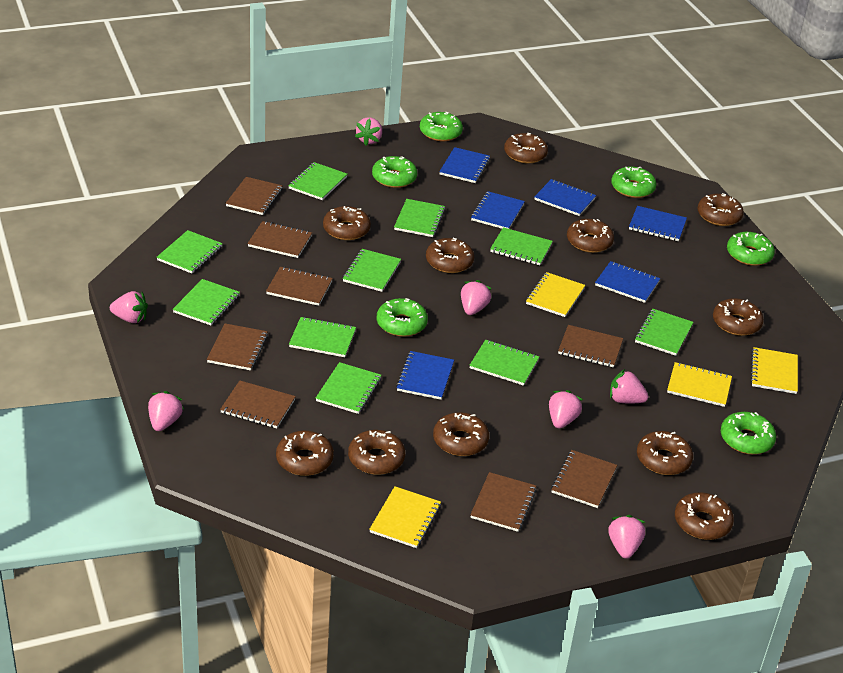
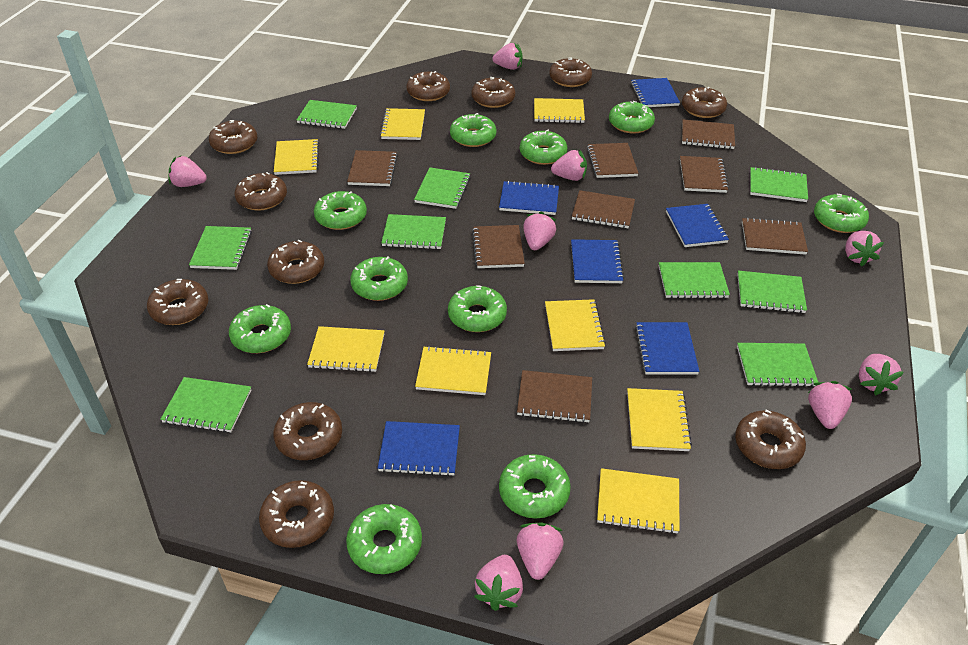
green donut: [372,156,417,188] [377,298,428,337] [420,112,463,141] [611,167,656,198] [721,412,776,454] [727,232,775,266] = 6 -> [229,304,291,353] [314,191,367,230] [346,504,422,574] [350,256,408,301] [448,285,507,332] [450,113,497,147] [499,454,571,518] [520,130,568,165] [609,101,655,134] [814,194,869,233] = 10
green notebook: [157,230,223,273] [173,279,240,325] [288,162,347,200] [289,317,356,357] [316,362,381,414] [343,249,401,292] [394,199,445,237] [469,340,539,386] [490,227,553,265] [635,309,693,356] = 10 -> [160,377,251,433] [189,226,252,270] [297,100,357,129] [381,214,446,249] [414,168,471,209] [659,262,730,299] [737,271,807,313] [737,343,818,387] [750,167,808,202] = 9
pink strawberry: [110,291,148,323] [148,391,184,431] [355,117,382,146] [461,280,492,315] [549,390,583,428] [609,515,645,559] [610,369,648,404] = 7 -> [169,156,207,187] [474,555,523,611] [492,43,523,70] [517,522,564,580] [523,212,556,250] [551,150,587,181] [808,381,853,429] [845,231,884,267] [859,354,904,395] = 9
yellow notebook: [369,486,441,548] [526,272,585,317] [667,362,732,407] [751,347,798,394] = 4 -> [274,139,319,175] [307,326,384,372] [380,108,425,140] [415,346,491,395] [534,98,585,123] [545,299,606,351] [597,468,680,534] [627,388,692,451] = 8

